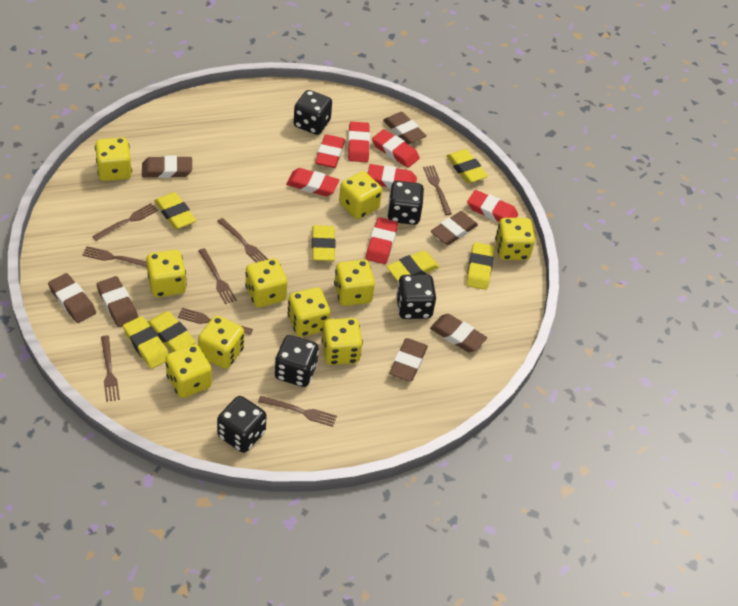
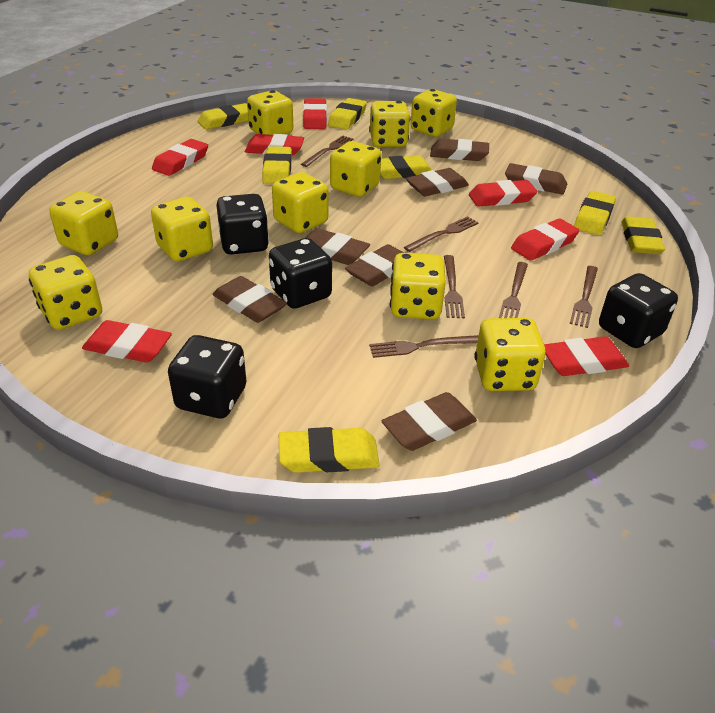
black dice: [217,396,266,453] [275,335,319,387] [294,90,332,135] [387,181,424,225] [396,274,436,319] = 5 -> [168,335,246,418] [216,194,269,255] [269,238,332,309] [599,273,678,348] = 4
brown fork: [82,246,147,267] [92,203,158,241] [101,335,120,402] [178,308,253,335] [198,248,237,304] [217,218,268,262] [258,396,337,427] [423,165,452,215] = 8 -> [301,136,353,167] [369,335,479,358] [404,216,479,252] [444,255,465,318] [499,262,528,318] [570,266,598,328] = 6

